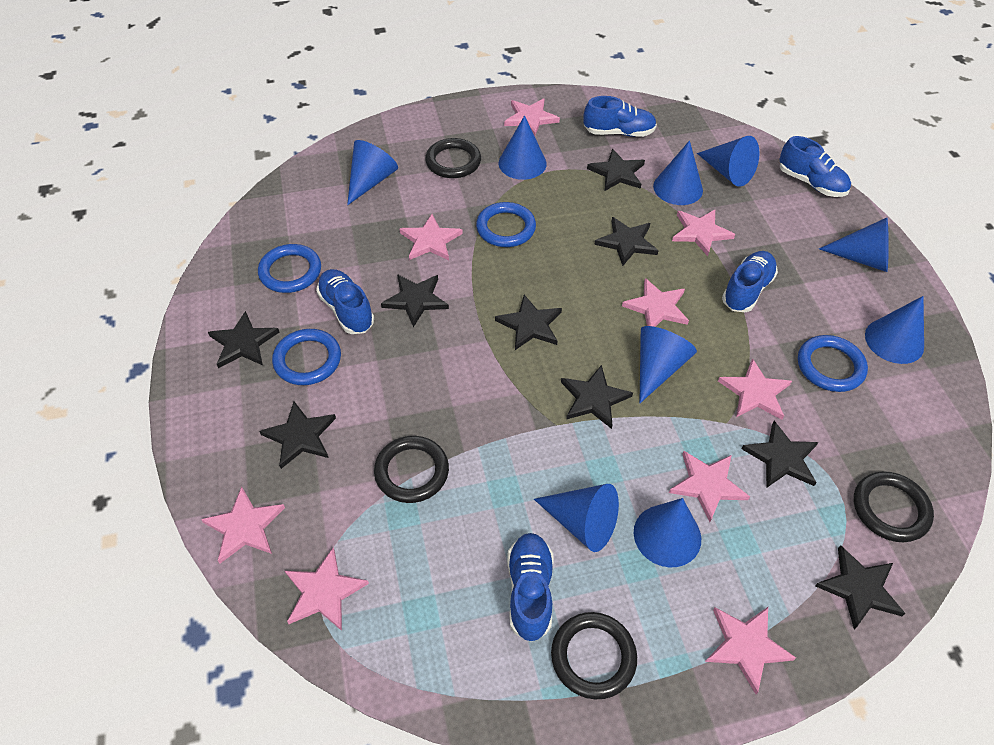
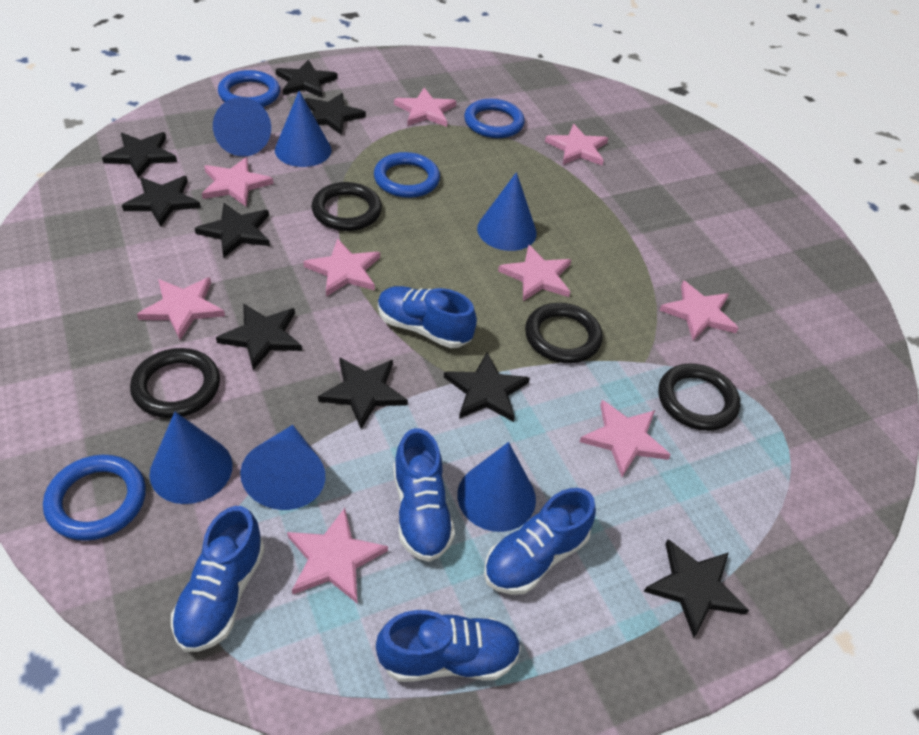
blue cone: [347,140,398,205] [498,115,547,180] [534,484,619,552] [634,498,701,567] [639,326,697,403] [653,140,703,205] [697,136,760,187] [819,218,889,272] [865,296,924,364] = 9 -> [150,412,232,504] [213,97,271,157] [240,425,325,510] [275,91,332,167] [457,442,536,532] [477,172,537,251] = 6

